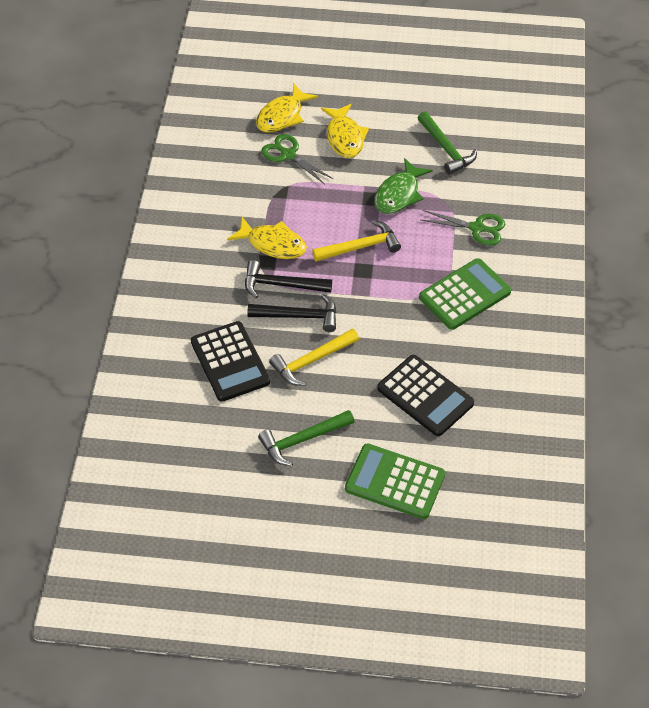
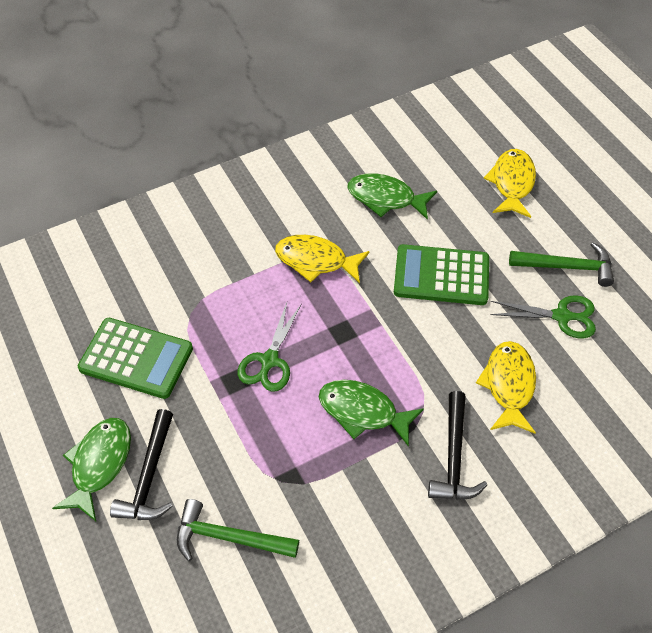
black calculator: [191,321,270,402] [377,355,474,436] = 2 -> none = 0
green fish: [374,158,433,214] = 1 -> [52,418,131,521] [319,380,424,447] [347,173,437,220] = 3
yellow hammer: [269,329,359,386] [312,220,401,262] = 2 -> none = 0

